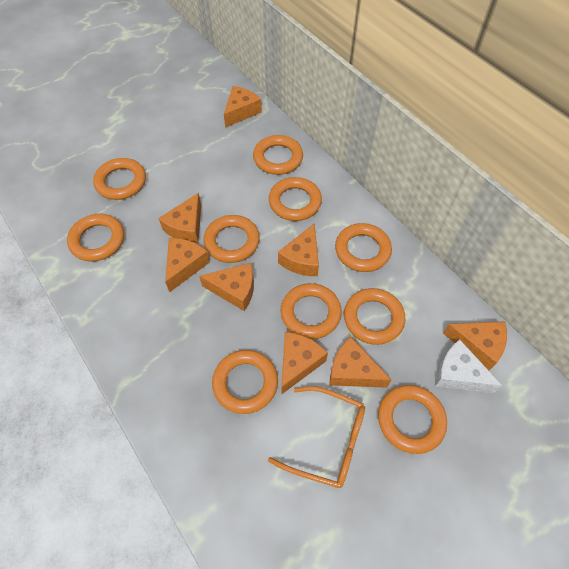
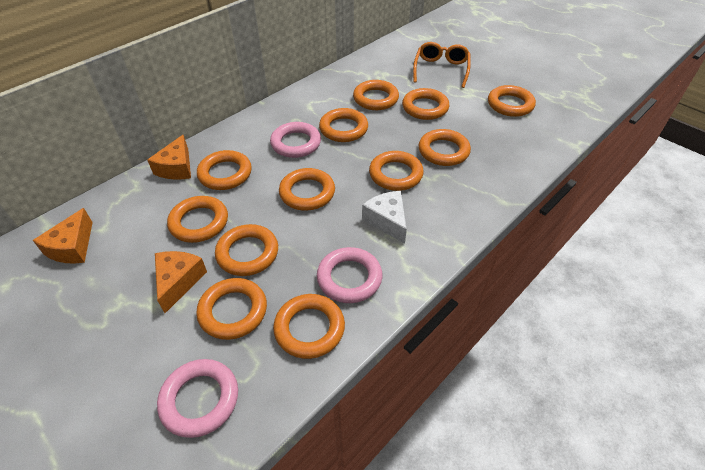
orange cheese: [159,193,201,243] [165,238,210,292] [199,263,254,311] [224,86,262,128] [278,223,319,276] [281,332,328,394] [329,337,391,388] [443,321,507,370] = 8 -> [33,208,93,264] [147,135,191,179] [155,251,207,313] = 3
orange ring: [67,214,124,262] [93,158,146,200] [204,215,260,263] [212,350,278,414] [253,135,303,175] [269,177,322,221] [280,283,342,339] [335,223,392,272] [344,288,405,345] [378,385,447,454] = 10 -> [167,196,228,243] [196,278,267,340] [197,150,252,190] [215,224,278,276] [273,294,345,359] [279,168,335,211] [319,108,368,142] [353,80,399,110] [369,151,424,191] [402,88,449,120] [418,129,471,166] [488,85,536,117] = 12
pink ring: none = 0 -> [157,359,238,438] [270,122,321,158] [317,247,382,303] = 3

